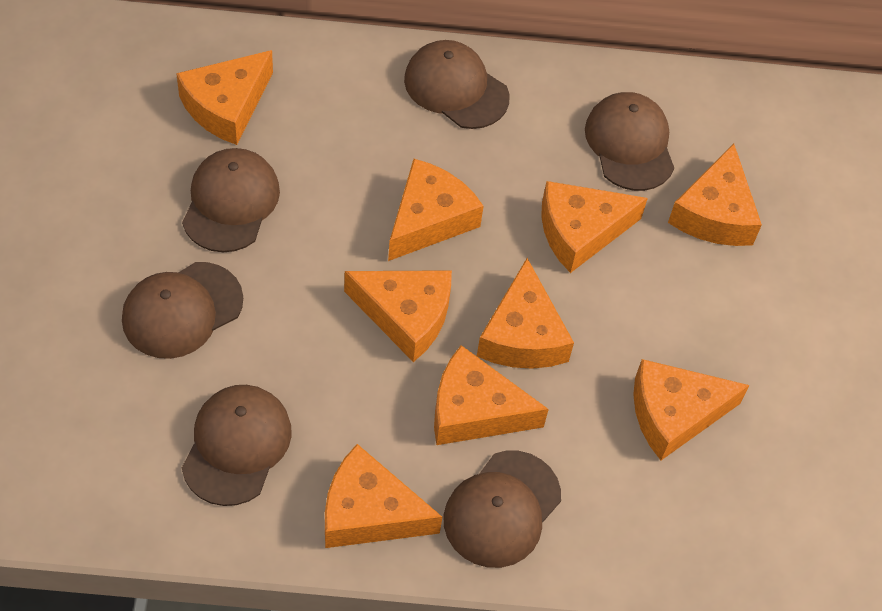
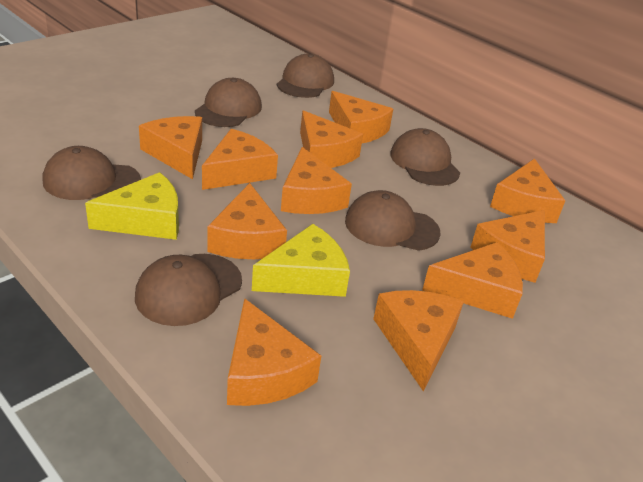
orange cheese: [176,50,273,145] [325,444,442,548] [344,270,452,362] [388,159,484,261] [434,345,549,445] [477,258,574,369] [541,181,648,273] [633,359,750,460] [668,144,762,246] = 9 -> [139,116,202,179] [202,129,278,190] [207,183,287,259] [227,298,321,406] [281,147,352,214] [300,110,363,168] [329,91,393,143] [373,290,464,391] [422,242,523,319] [470,210,545,283] [490,159,565,223] = 11
yellow cheese: none = 0 -> [85,172,179,240] [252,224,350,297] = 2

